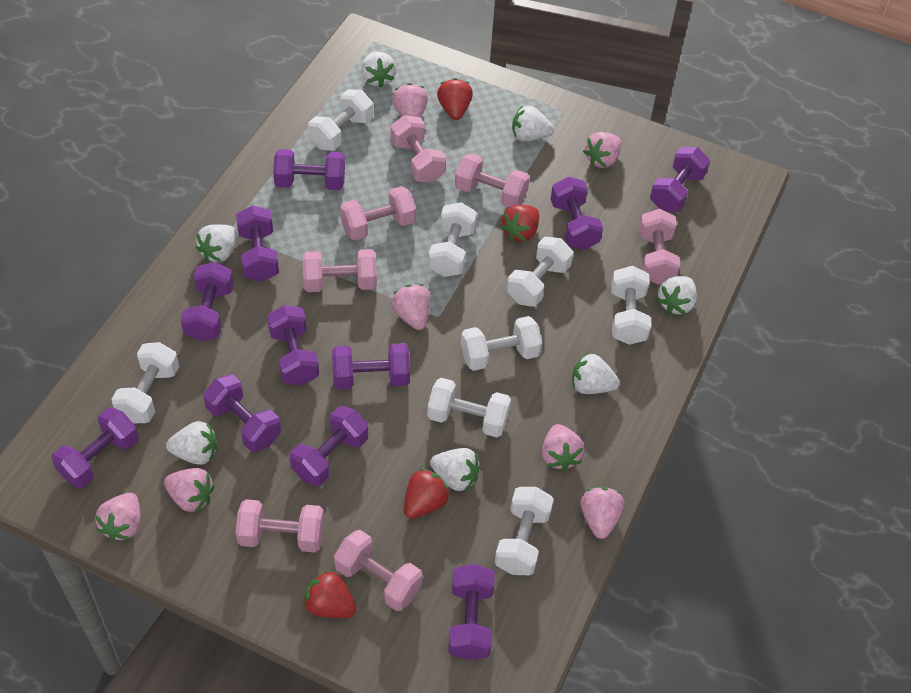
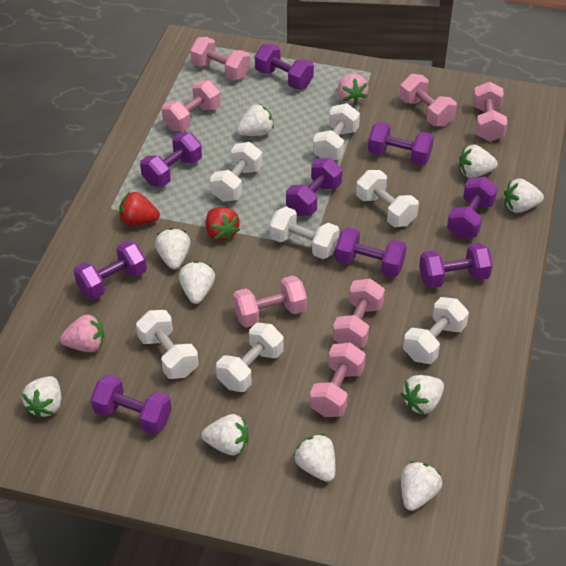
pink strawberry: [95,493,140,542] [164,468,215,512] [391,284,430,330] [392,83,428,118] [542,424,585,471] [580,487,624,539] [583,132,621,168] = 7 -> [60,315,104,352] [338,74,369,105] = 2
purple dumbbell: [52,407,139,488] [180,262,234,341] [203,375,281,452] [236,205,279,282] [267,305,319,385] [273,149,345,190] [290,406,368,486] [332,343,410,389] [448,564,495,660] [551,177,603,250] [650,147,710,212] = 11 -> [74,241,147,299] [91,374,172,434] [140,132,202,187] [255,44,314,89] [286,158,342,216] [335,228,407,277] [368,122,434,165] [419,243,493,288] [447,177,498,239] = 9
red strawberry: [303,570,357,618] [404,468,450,519] [437,78,473,120] [500,205,539,242] = 4 -> [119,192,160,226] [206,207,240,241] = 2
white dumbbell: [111,342,179,424] [308,89,373,151] [427,378,511,437] [428,202,477,277] [461,316,542,371] [494,487,554,575] [507,237,573,307] [611,266,651,345] = 8 -> [136,310,199,379] [210,142,262,202] [216,323,284,392] [269,207,340,259] [313,103,360,160] [356,170,419,227] [403,297,469,364] = 7
white strawberry: [166,421,217,465] [196,224,237,262] [361,52,396,88] [430,448,480,492] [512,105,554,142] [572,353,620,394] [657,276,697,314] = 7 -> [22,376,61,419] [155,228,191,269] [179,261,215,304] [201,414,248,455] [237,104,274,136] [294,434,335,482] [401,375,444,414] [401,461,442,511] [459,145,498,178] [504,179,544,213] = 10

